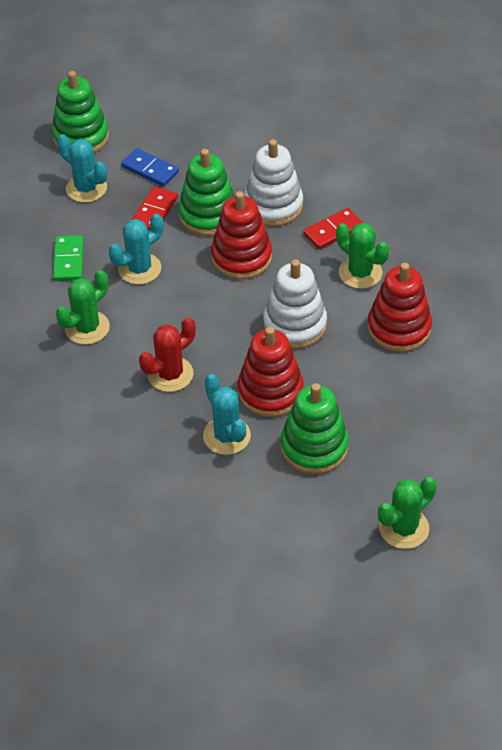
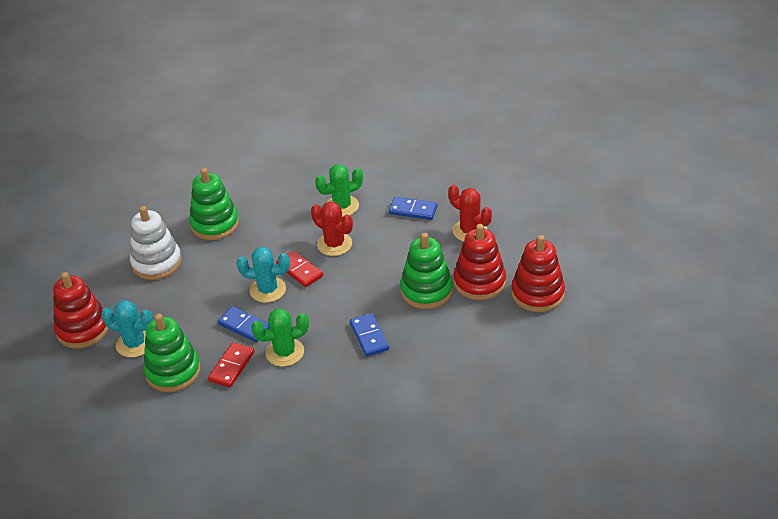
blue domino: [121,148,179,187] = 1 -> [218,306,269,342] [350,313,389,357] [389,197,438,220] = 3
green cactus: [56,270,110,345] [336,223,389,289] [378,477,437,549] = 3 -> [251,309,309,367] [315,164,363,217] = 2
green domino: [53,235,84,281] = 1 -> none = 0
red cactus: [139,318,196,392] = 1 -> [311,202,353,256] [448,185,492,242] = 2
turquoise cactus: [57,134,107,203] [109,214,163,285] [203,374,251,455] = 3 -> [101,300,153,358] [237,247,290,303] = 2
white stacking toy: [244,139,303,227] [263,259,327,349] = 2 -> [130,206,182,280] = 1

